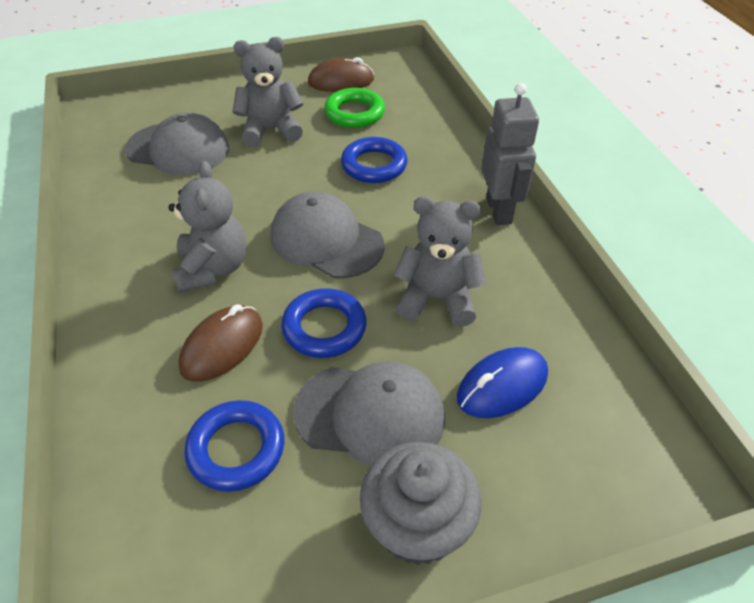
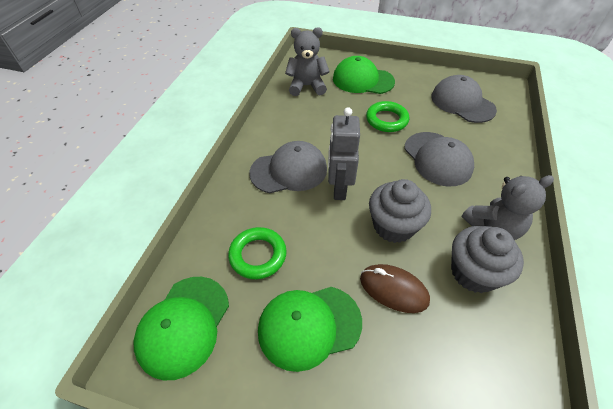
blue mouse: [457,347,548,418] = 1 -> none = 0
blue ring: [184,400,284,492] [281,288,367,358] [341,137,408,183] = 3 -> none = 0
brown mouse: [178,304,263,382] [308,57,374,92] = 2 -> [360,264,430,313] = 1
green cap: none = 0 -> [134,277,229,380] [258,287,362,372] [333,56,395,94] = 3
green ring: [324,88,385,128] = 1 -> [228,227,287,279] [366,101,409,132] = 2
grey cupcake: [360,442,481,565] = 1 -> [369,179,431,243] [451,226,524,293] = 2
grey teddy bear: [168,161,246,293] [232,37,303,147] [393,196,486,327] = 3 -> [285,27,330,96] [462,175,554,240] = 2

